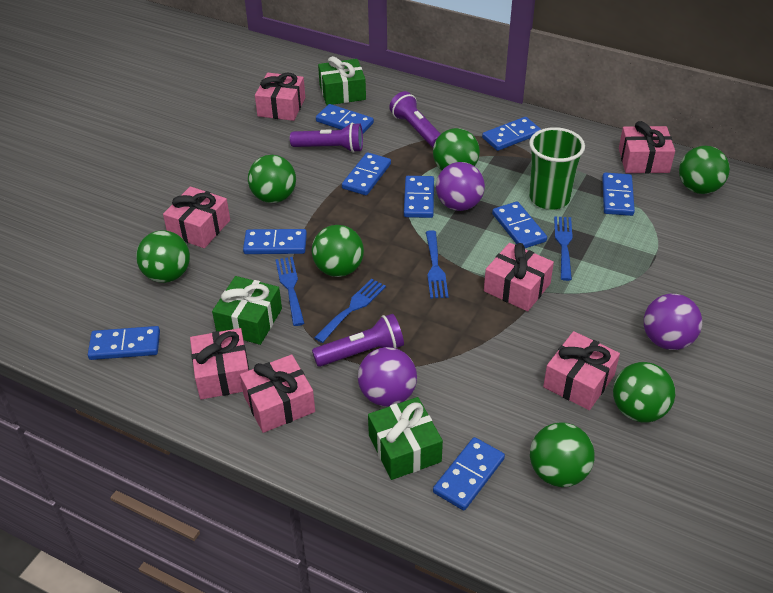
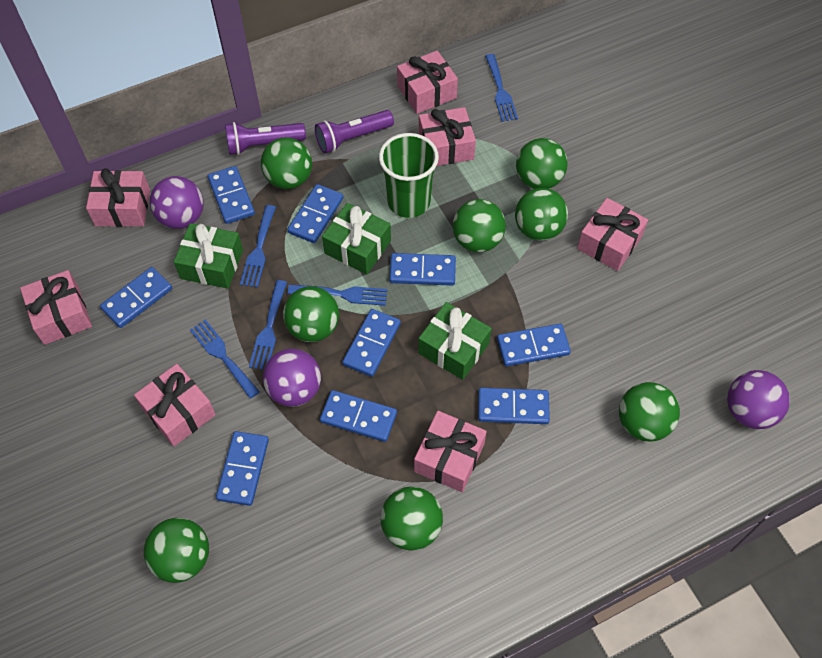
blue fork: [275,257,305,326] [314,279,386,343] [426,230,449,299] [554,216,573,281] = 4 -> [190,319,260,399] [240,205,276,288] [249,280,287,370] [288,284,387,306] [485,54,518,122] = 5
green ball: [136,230,190,283] [248,155,296,203] [312,225,364,277] [433,128,480,170] [530,423,595,487] [613,362,675,422] [679,146,730,194] = 7 -> [144,517,209,583] [261,137,312,189] [283,286,339,342] [380,487,443,551] [453,199,506,252] [515,188,568,241] [516,138,568,189] [619,382,680,442] = 8
purple flashlight: [290,122,363,153] [312,314,404,367] [389,91,441,147] = 3 -> [225,122,306,155] [315,110,394,153] = 2

